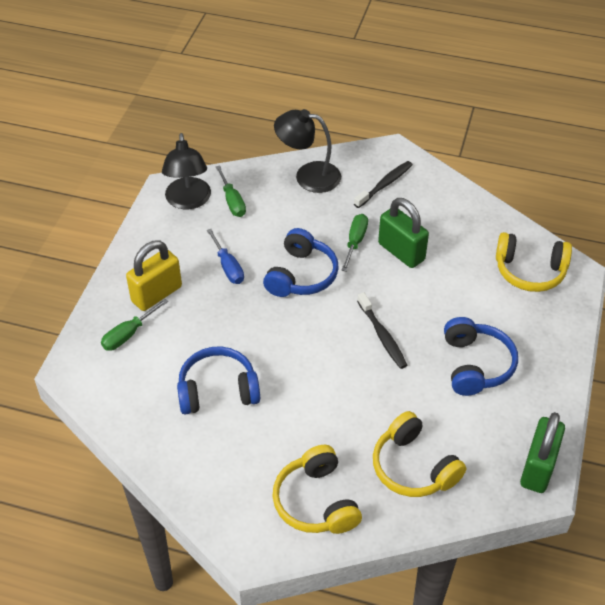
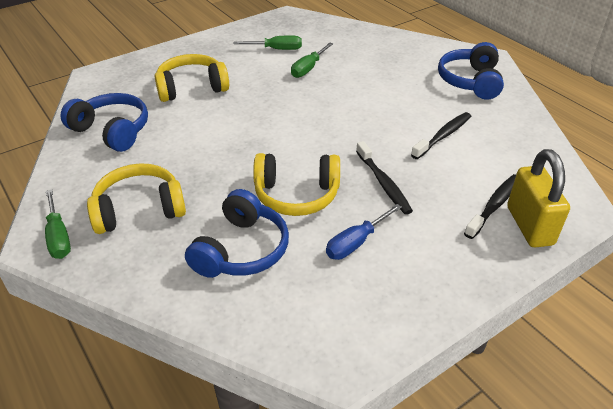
black lamp: [162,133,211,209] [274,109,341,193] = 2 -> none = 0
black toothbrush: [354,161,413,208] [357,293,407,369] = 2 -> [356,141,413,215] [411,112,471,159] [464,174,516,239] = 3
green padlock: [378,198,429,268] [520,412,565,493] = 2 -> none = 0

